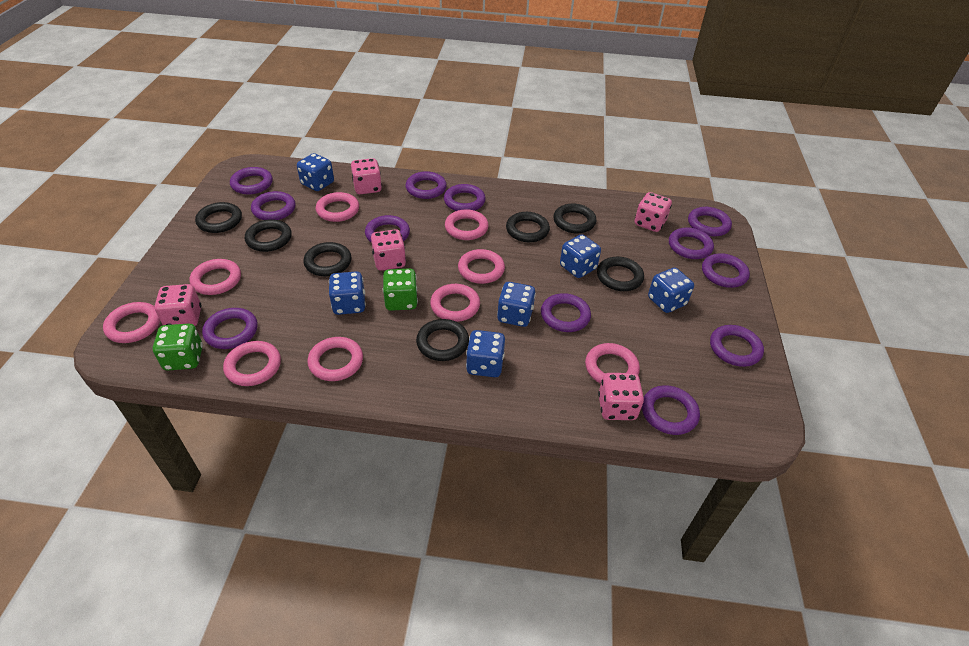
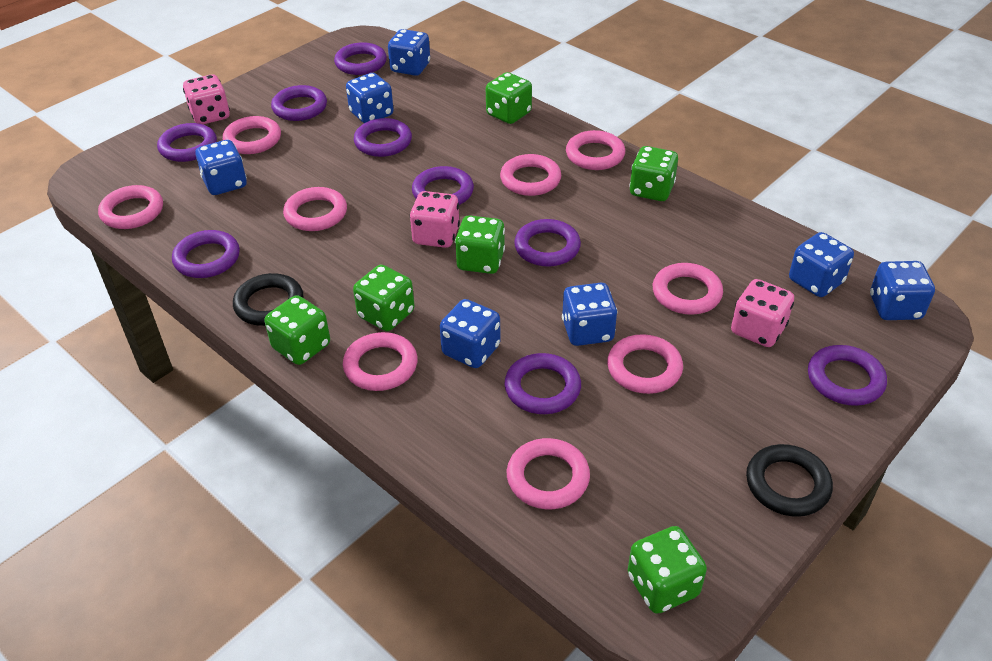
black ring: [195,202,242,233] [245,219,292,252] [304,242,351,276] [416,319,469,361] [506,212,550,242] [553,204,596,233] [597,256,644,291] = 7 -> [233,273,303,326] [746,444,833,517] = 2
blue dice: [297,153,334,191] [329,271,366,315] [466,330,505,377] [497,282,536,327] [560,234,601,278] [648,268,694,313] = 6 -> [195,140,247,195] [346,73,394,123] [388,29,430,76] [440,299,501,368] [562,283,617,346] [789,232,854,297] [870,261,935,320] = 7
green dice: [153,323,203,371] [383,268,418,311] = 2 -> [265,295,330,365] [353,265,415,331] [455,215,505,274] [486,72,532,124] [628,526,707,614] [629,146,678,201] = 6
pink dice: [155,284,201,326] [351,158,382,194] [371,229,406,271] [598,373,644,420] [635,192,672,232] = 5 -> [183,74,230,124] [410,191,460,248] [731,279,794,347] = 3
purple ring: [202,308,258,349] [230,167,273,194] [251,191,296,220] [365,215,410,242] [406,171,447,199] [444,184,486,211] [541,293,591,332] [642,385,700,435] [669,227,714,259] [688,207,732,236] [702,253,750,288] [710,325,764,367] = 12 -> [157,123,217,162] [172,230,240,278] [271,85,327,121] [334,42,387,75] [354,118,412,157] [412,166,474,205] [504,353,581,414] [514,219,581,267] [808,345,887,406] = 9

